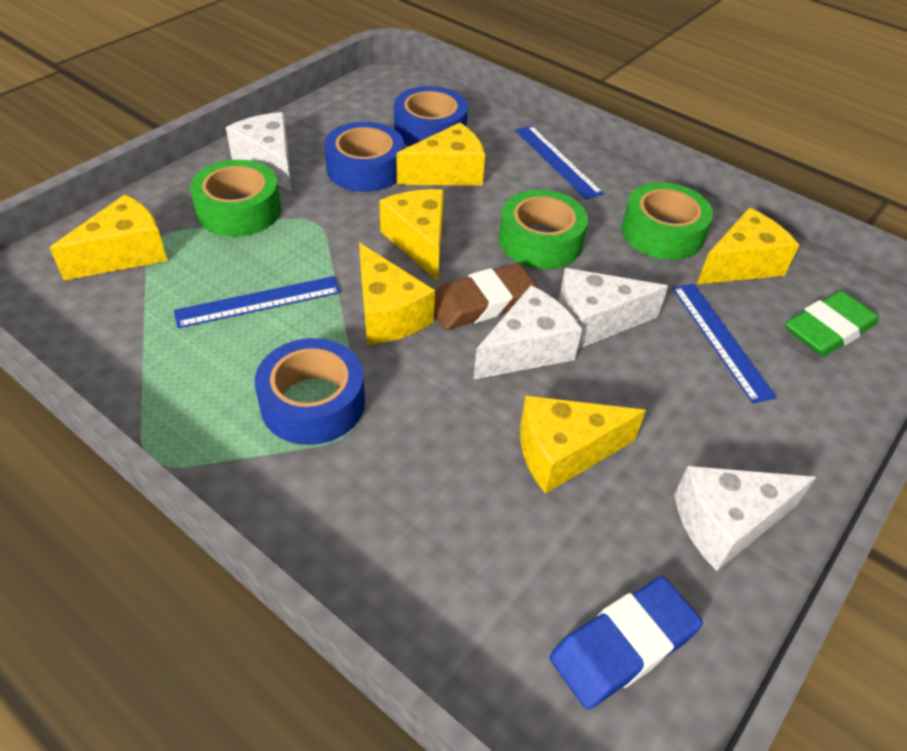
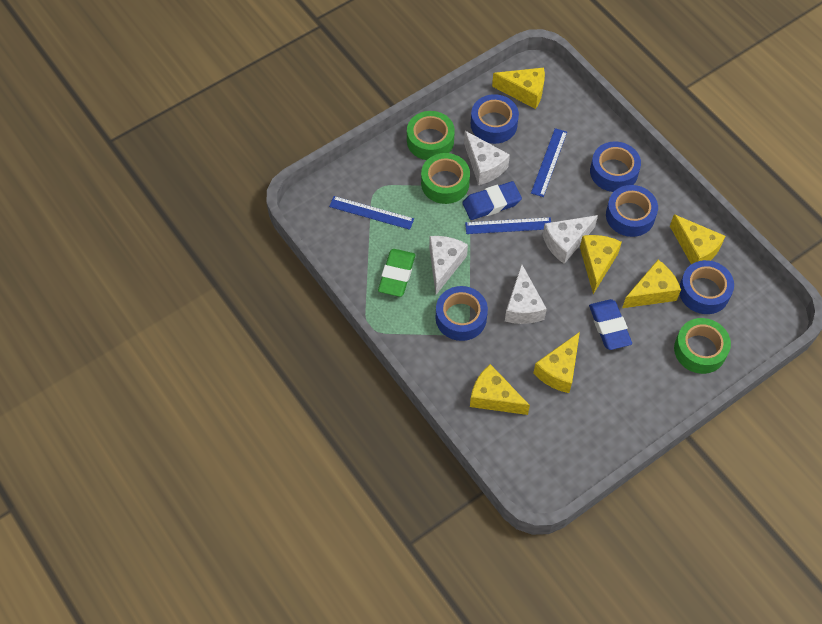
blue eraser: [550,577,703,709] = 1 -> [462,181,522,220] [589,299,632,350] = 2
blue tape: [255,338,365,445] [324,122,404,192] [394,86,468,146] = 3 -> [436,286,488,341] [471,94,519,144] [590,142,641,192] [606,185,658,237] [679,260,734,314] = 5
brown eraser: [434,263,539,330] = 1 -> none = 0

